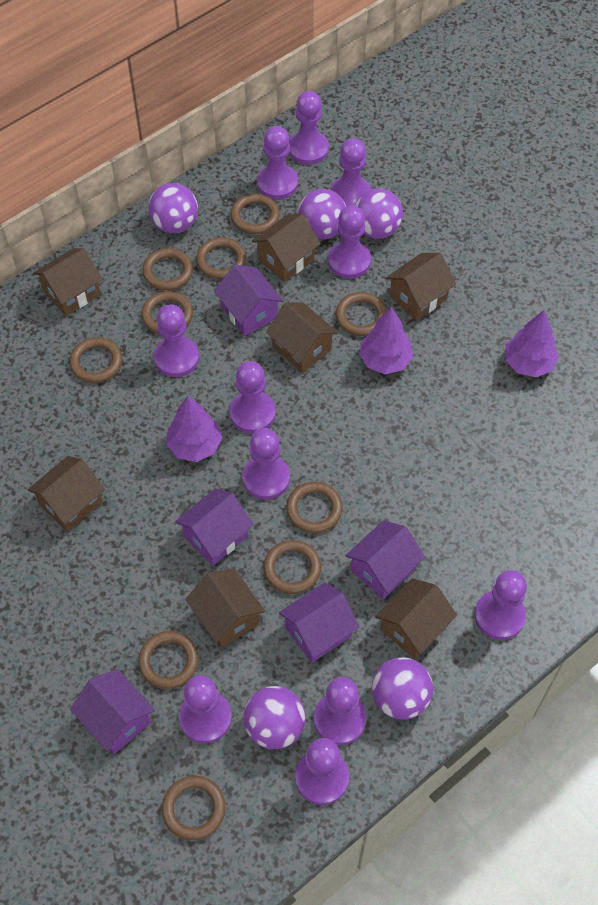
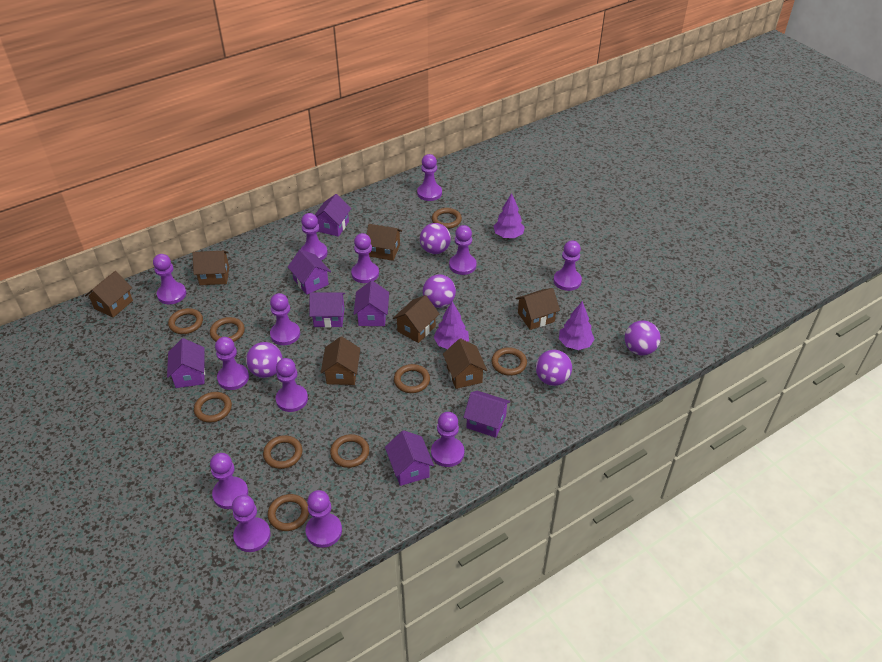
brown ring: [69,337,122,383] [138,631,198,689] [141,291,193,334] [142,248,193,291] [162,776,225,840] [196,237,246,279] [230,194,280,234] [263,540,321,594] [286,482,343,533] [335,292,387,336] = 10 -> [168,308,203,334] [194,392,232,423] [210,317,245,342] [263,435,302,469] [267,494,309,531] [330,434,369,468] [394,364,430,393] [432,208,462,229] [491,347,527,376] = 9
purple house: [70,669,155,754] [175,488,254,566] [214,264,284,336] [279,582,359,663] [345,520,425,599] = 5 -> [167,338,205,388] [288,249,331,295] [309,292,345,328] [315,194,351,237] [354,281,389,326] [385,430,434,486] [463,391,510,438] = 7
purple pawn: [154,304,199,377] [179,675,232,744] [229,361,276,433] [243,428,290,500] [257,126,298,200] [289,91,329,165] [295,738,349,805] [314,677,367,745] [328,205,371,279] [330,138,371,207] [475,570,527,640] = 11 -> [153,254,186,305] [210,453,248,509] [215,337,249,390] [232,495,271,552] [270,293,300,345] [276,358,308,412] [301,213,328,260] [306,490,342,548] [351,233,379,283] [417,154,442,201] [431,412,464,467] [449,225,477,275] [554,240,582,291] = 13

